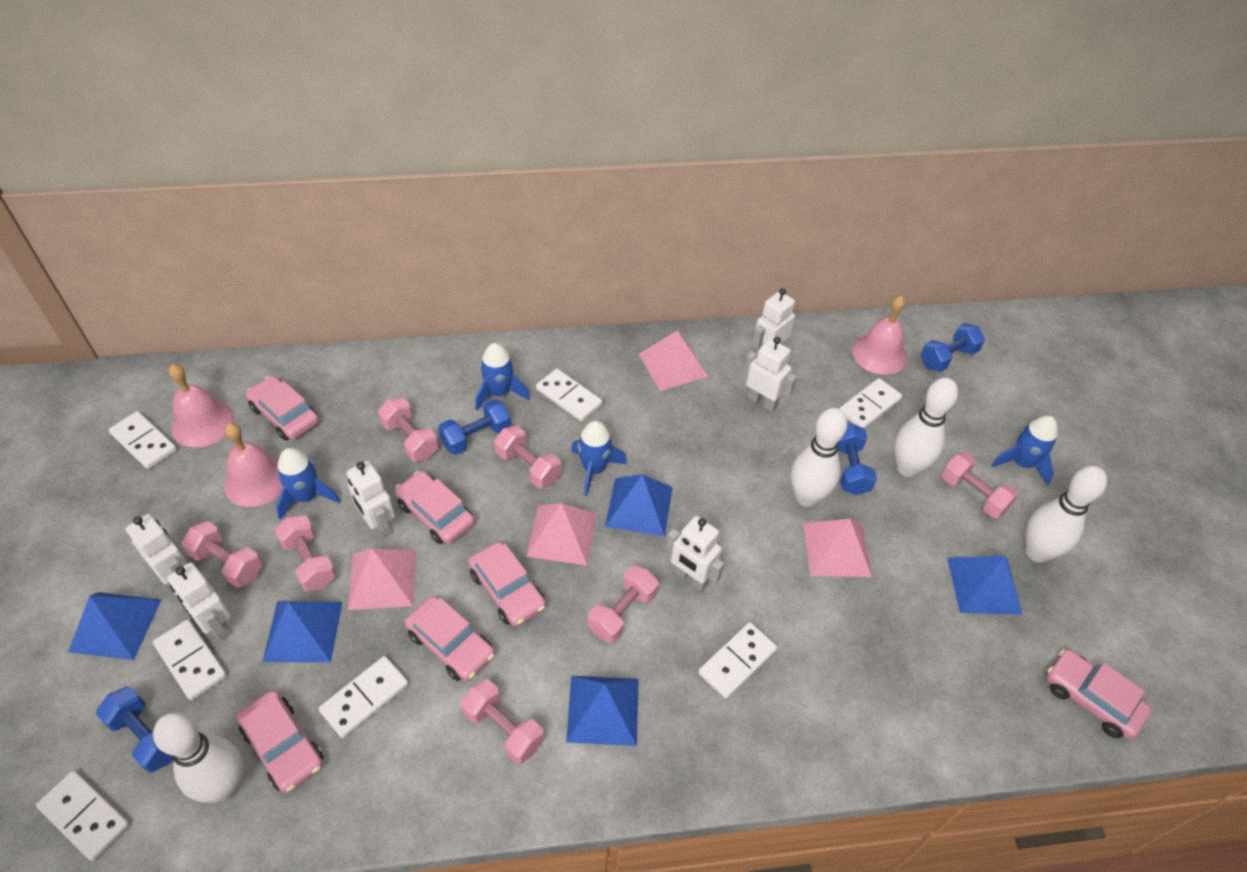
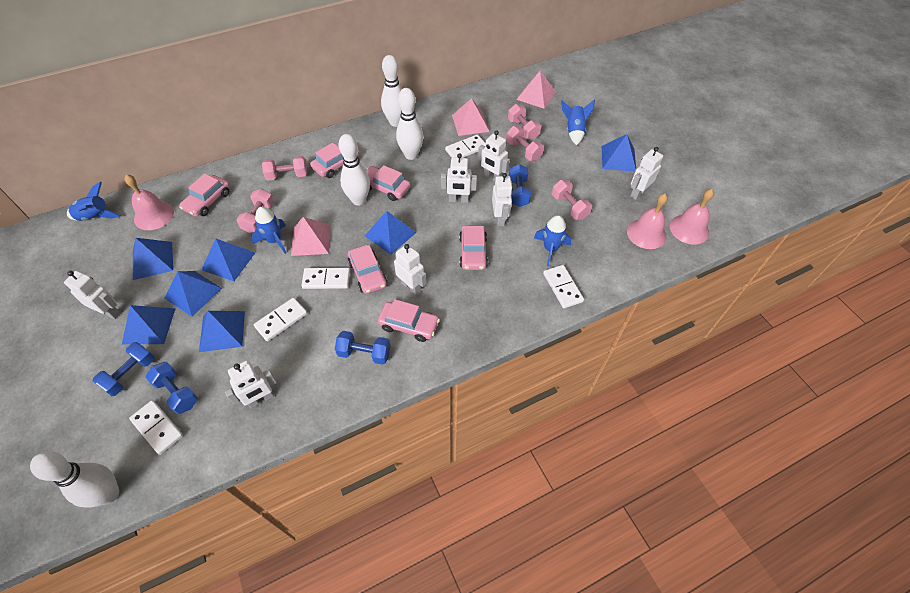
blue pyramid: [68,592,161,660] [263,601,342,663] [566,676,639,746] [605,474,673,536] [947,556,1023,615] = 5 -> [122,305,176,344] [133,238,173,280] [164,271,222,316] [199,311,245,352] [201,239,255,281] [365,211,416,255] [601,134,636,172] = 7
pink dumbbell: [182,521,262,588] [275,515,336,592] [378,398,439,461] [461,679,544,764] [494,426,561,489] [588,565,659,643] [941,452,1019,518] = 7 -> [237,189,274,233] [262,156,307,181] [506,126,544,161] [508,104,541,140] [552,180,592,220] = 5
pink pyramid: [348,549,416,610] [526,503,597,565] [639,331,708,391] [803,519,872,577] = 4 -> [291,217,331,256] [452,98,490,136] [516,71,556,109] = 3
white domino: [36,771,130,861] [109,411,177,469] [153,619,227,700] [319,656,409,738] [536,369,602,422] [698,622,777,699] [839,378,902,429] = 7 -> [129,400,183,455] [254,298,307,341] [301,268,350,289] [445,135,485,158] [543,265,584,308] = 5
white robot: [126,514,188,584] [167,563,232,641] [347,461,395,539] [666,516,724,591] [744,337,797,412] [752,288,795,356] = 6 -> [64,271,121,319] [225,360,277,408] [394,244,426,296] [441,153,477,203] [478,131,509,182] [492,173,513,226] [630,147,663,200] = 7

